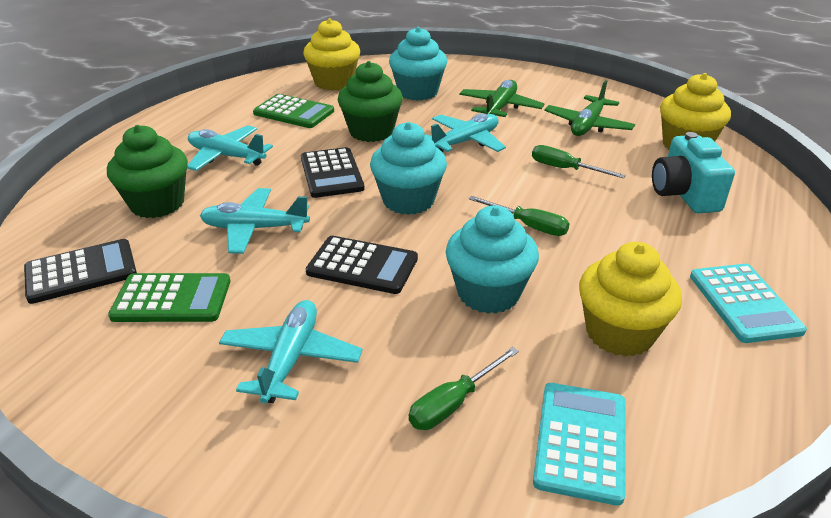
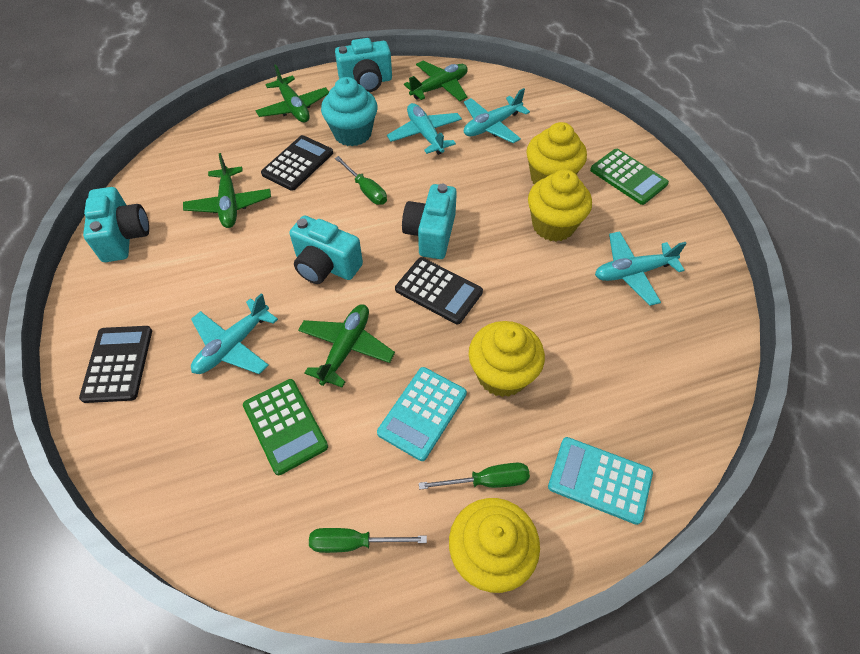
green cupcake: [107,125,188,218] [338,61,403,142] = 2 -> none = 0
green plane: [459,80,545,117] [544,80,635,136] = 2 -> [183,153,271,228] [256,64,329,123] [298,304,395,388] [404,61,468,101] = 4
turquoise camera: [652,132,735,213] = 1 -> [83,187,149,262] [289,216,363,284] [335,38,392,92] [402,184,457,259] = 4
turquoise cupcake: [370,122,447,215] [389,27,447,101] [446,205,539,314] = 3 -> [321,77,378,146] = 1
yellow cupcake: [303,18,360,91] [579,242,682,357] [660,73,731,150] = 3 -> [449,498,540,593] [469,321,545,397] [527,122,587,184] [528,169,592,242] = 4

